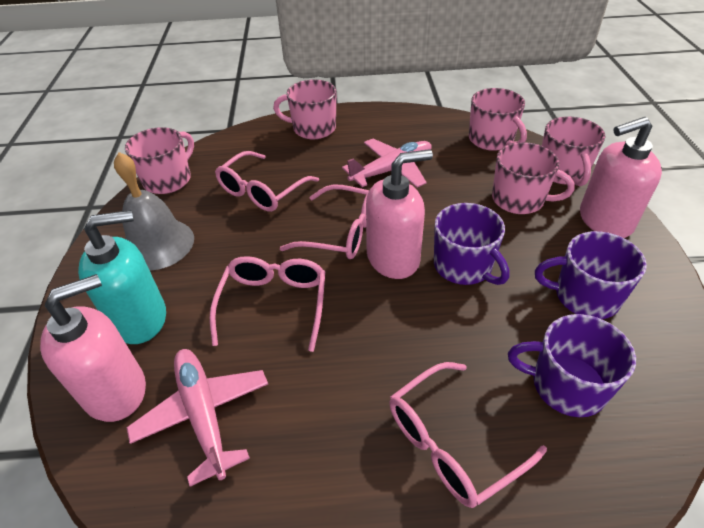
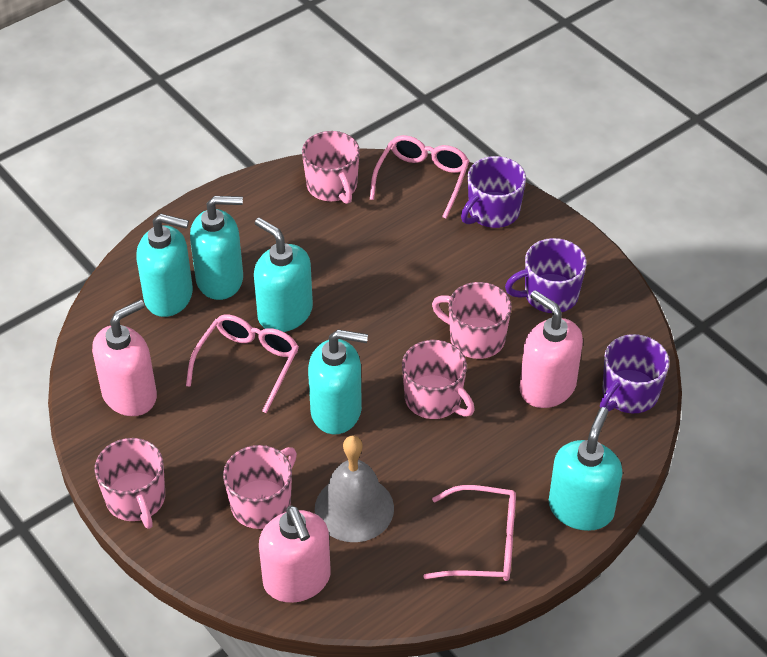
pink glasses: [210,256,325,352] [215,151,319,212] [279,184,369,259] [389,362,547,508] = 4 -> [186,315,299,413] [370,135,469,219] [423,485,516,581] = 3
pink plane: [126,349,268,487] [342,139,432,187] = 2 -> none = 0
turquoise soap dispenser: [78,210,166,344] = 1 -> [137,214,193,317] [190,196,243,300] [254,218,313,332] [308,330,368,435] [549,407,623,531] = 5

